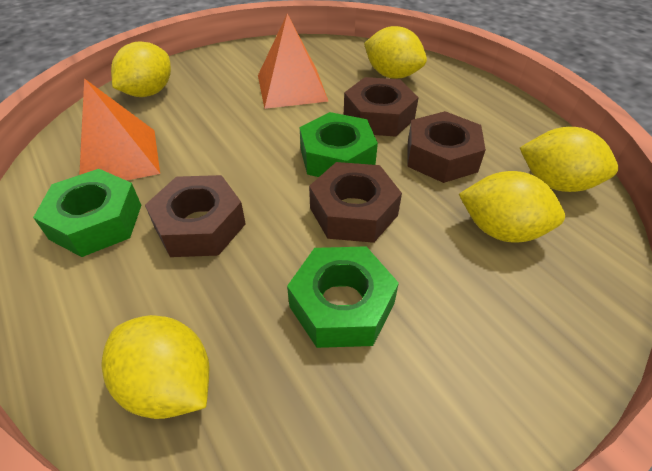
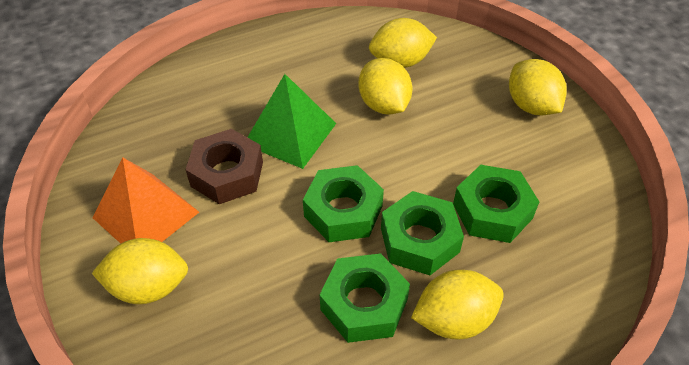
brown nut: [145,175,246,257] [309,162,402,243] [344,77,419,137] [407,111,486,183] = 4 -> [185,129,263,204] = 1
green nut: [33,169,141,257] [287,246,399,348] [300,112,378,177] = 3 -> [303,165,384,242] [320,253,410,343] [381,191,464,275] [453,165,539,243] = 4
green pyramid: none = 0 -> [247,74,336,169] = 1
orange pyramid: [79,78,160,181] [258,13,329,109] = 2 -> [92,157,199,243] = 1

